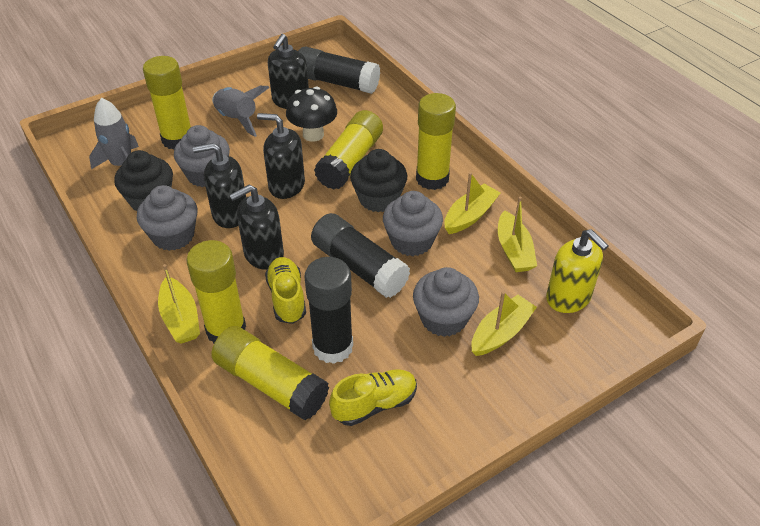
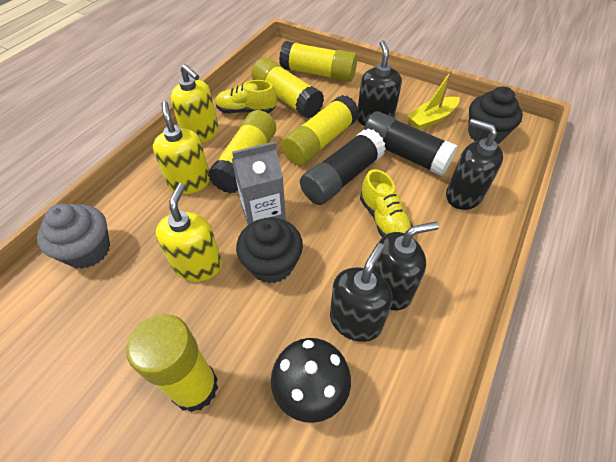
black glue stick: [298,47,380,94] [304,257,353,364] [311,213,410,298] = 3 -> [300,128,386,205] [363,111,458,176] = 2
grey carton: none = 0 -> [232,141,286,225] = 1
grey cupcake: [137,185,198,251] [174,125,230,187] [383,191,443,256] [413,267,479,337] = 4 -> [37,203,110,269] = 1
grey rocket: [89,98,139,169] [212,86,270,137] = 2 -> none = 0
yellow boat: [158,264,200,344] [444,172,501,234] [471,291,537,356] [498,196,537,272] = 4 -> [407,70,460,130] = 1
yellow soap dispenser: [546,229,609,313] = 1 -> [153,101,210,194] [156,183,222,282] [170,64,219,143] = 3

